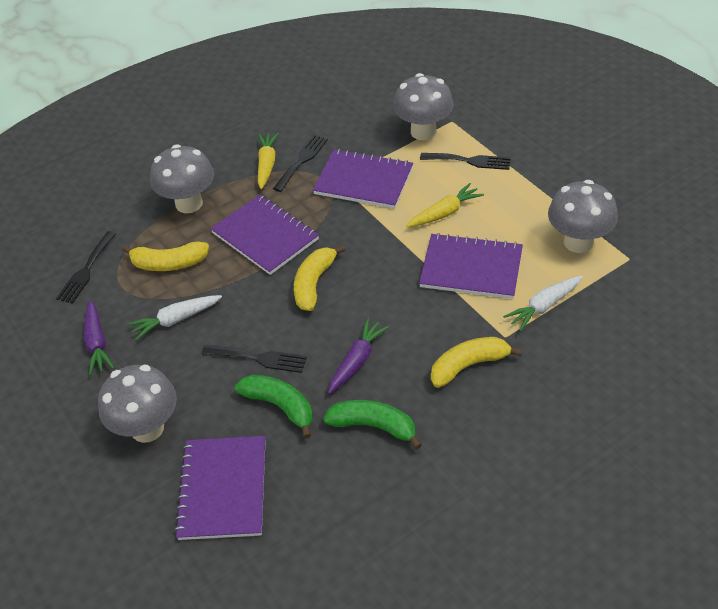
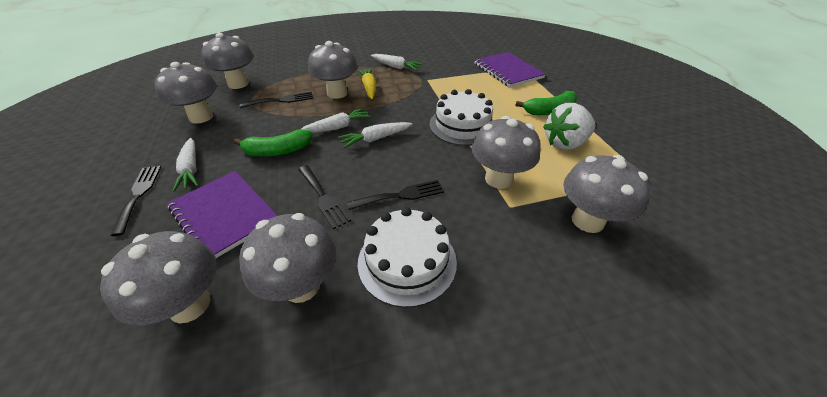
grey mushroom: [98,365,177,443] [150,144,214,213] [393,73,454,140] [548,180,618,253] = 4 -> [100,231,216,325] [155,62,217,124] [202,33,253,89] [239,213,336,303] [308,41,358,99] [472,116,541,189] [563,155,650,233] = 7
purple carrot: [84,300,114,375] [328,318,389,394] = 2 -> none = 0
purple notebook: [174,436,265,540] [211,195,319,275] [313,149,413,209] [419,233,523,299] = 4 -> [167,171,278,258] [475,52,546,87] = 2
white cake: none = 0 -> [358,207,457,307] [429,89,493,146] = 2
white carrot: [128,295,222,340] [503,276,583,331] = 2 -> [173,138,199,192] [301,108,371,133] [338,122,413,148] [371,54,423,71] = 4
white strawberry: none = 0 -> [543,103,595,150] = 1
yellow banana: [122,241,209,271] [294,245,345,311] [431,337,522,388] = 3 -> none = 0
yellow carrot: [258,133,279,189] [406,183,484,227] = 2 -> [357,68,376,99] = 1

